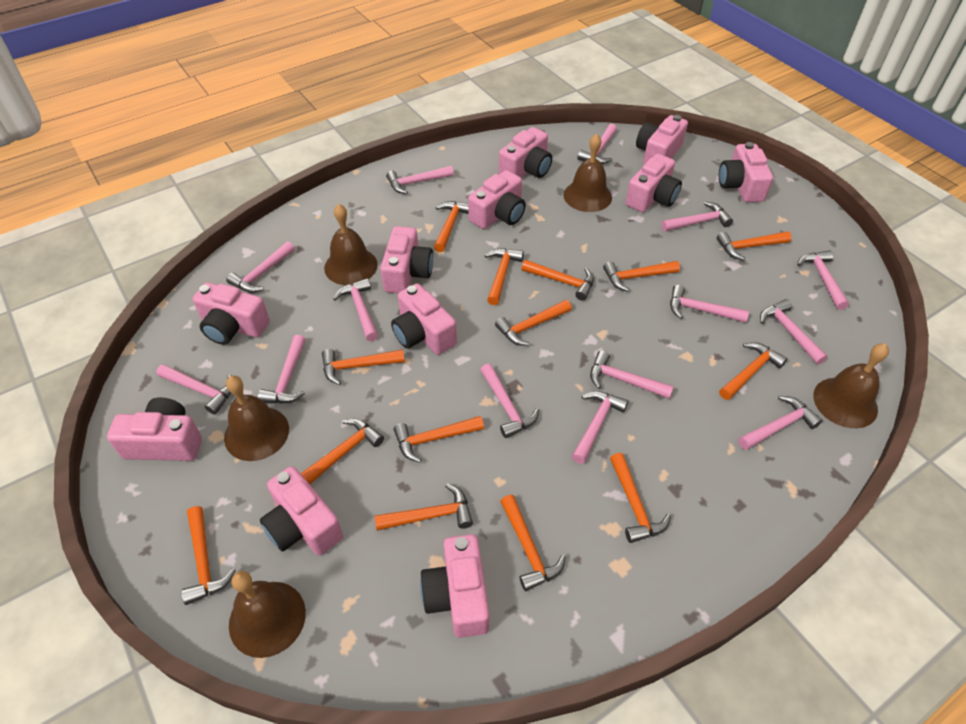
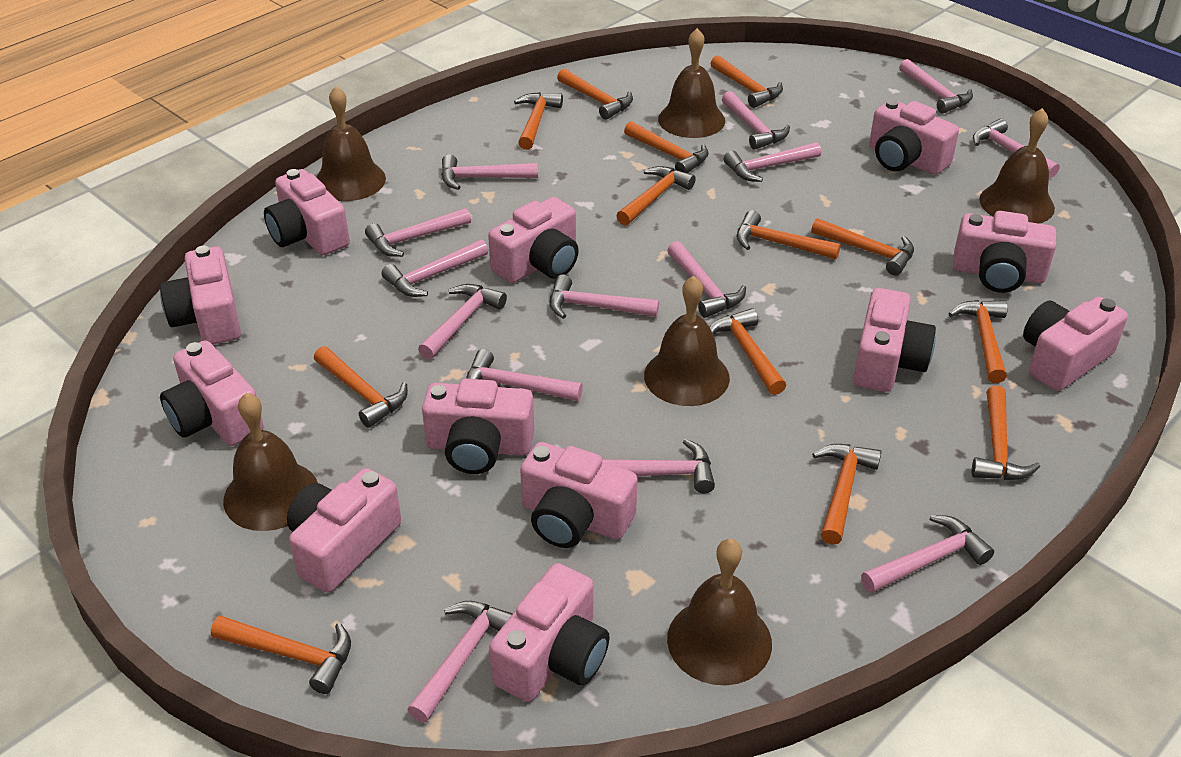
brown bell: [224,375,289,461] [229,571,306,658] [324,204,378,285] [563,134,612,212] [813,343,889,428] = 5 -> [223,393,318,531] [316,86,386,201] [644,276,730,406] [658,28,725,138] [667,539,772,685] [979,108,1055,224] = 6
orange hammer: [181,506,236,605] [301,419,384,484] [322,349,405,385] [375,483,473,531] [393,416,484,463] [434,201,468,252] [485,248,524,305] [495,300,572,346] [500,495,566,591] [521,260,594,301] [603,261,680,292] [610,453,671,543] [717,231,791,260] [719,342,788,400] = 14 -> [211,615,351,694] [314,346,408,428] [514,92,563,150] [557,69,633,120] [616,166,696,225] [624,121,709,173] [710,308,786,395] [711,55,783,108] [737,210,841,259] [811,218,914,275] [812,444,882,545] [949,300,1008,383] [972,386,1040,480] = 13
pink camera: [107,397,202,461] [193,282,270,345] [260,466,343,555] [380,226,433,293] [391,283,457,355] [420,534,489,638] [468,170,526,229] [499,127,552,178] [626,154,682,212] [636,115,688,164] [719,142,773,202] = 11 -> [160,246,241,345] [160,340,264,446] [264,169,350,256] [287,468,401,593] [422,378,534,474] [488,197,579,283] [489,563,610,702] [520,442,638,548] [853,288,936,392] [869,99,959,175] [953,211,1056,293] [1023,297,1128,391] = 12

